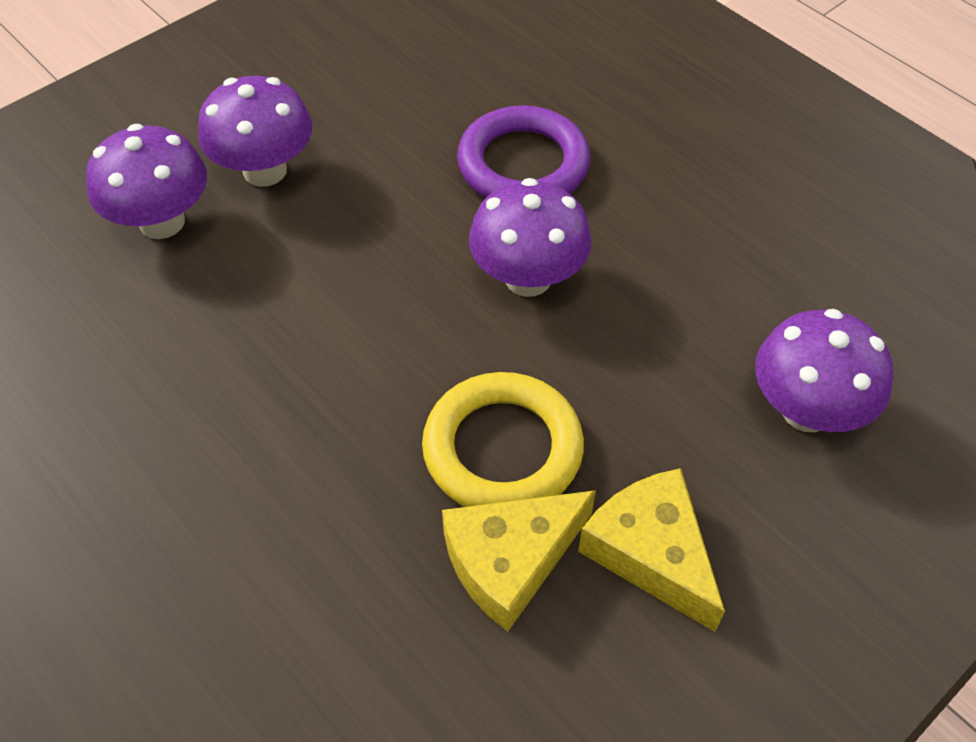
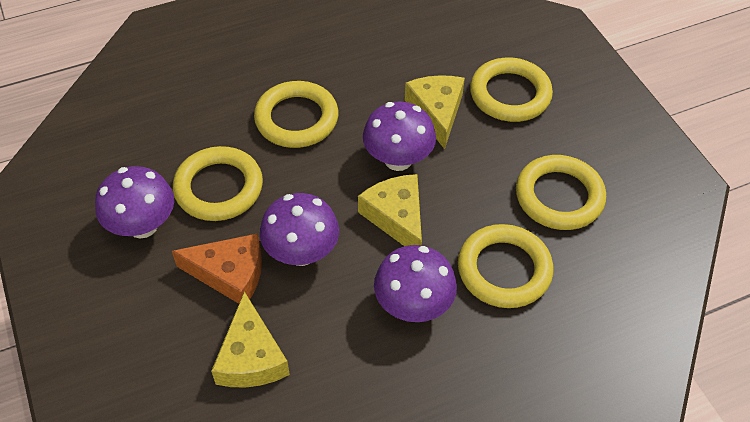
orange cheese: none = 0 -> [172,233,262,304] = 1
purple ring: [457,105,590,198] = 1 -> none = 0
yellow cheese: [442,490,596,631] [578,468,725,632] = 2 -> [211,291,290,388] [358,174,422,246] [405,75,465,149] = 3
yellow ring: [422,372,584,507] = 1 -> [173,146,263,221] [254,81,338,148] [458,224,553,308] [470,58,553,122] [516,155,606,230] = 5

